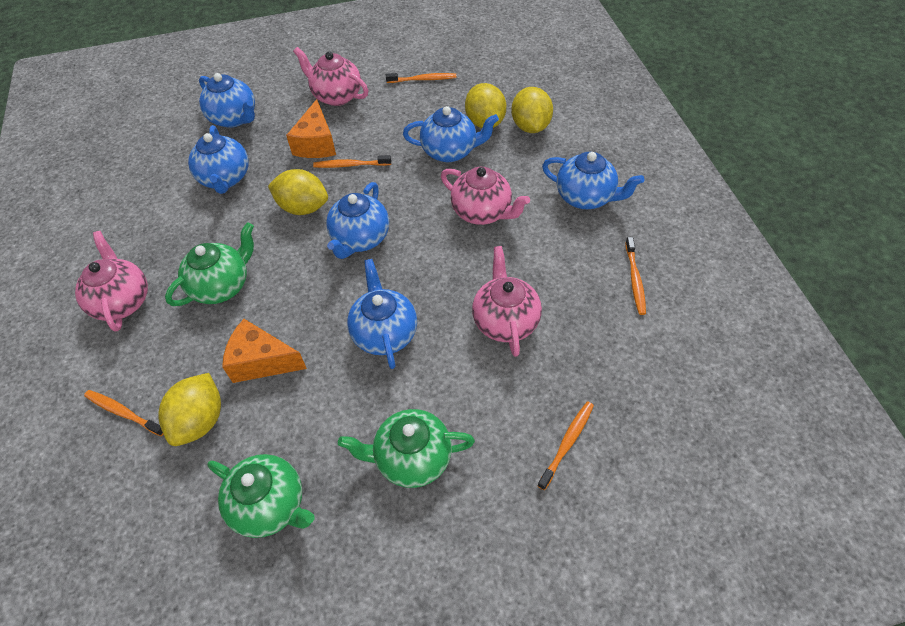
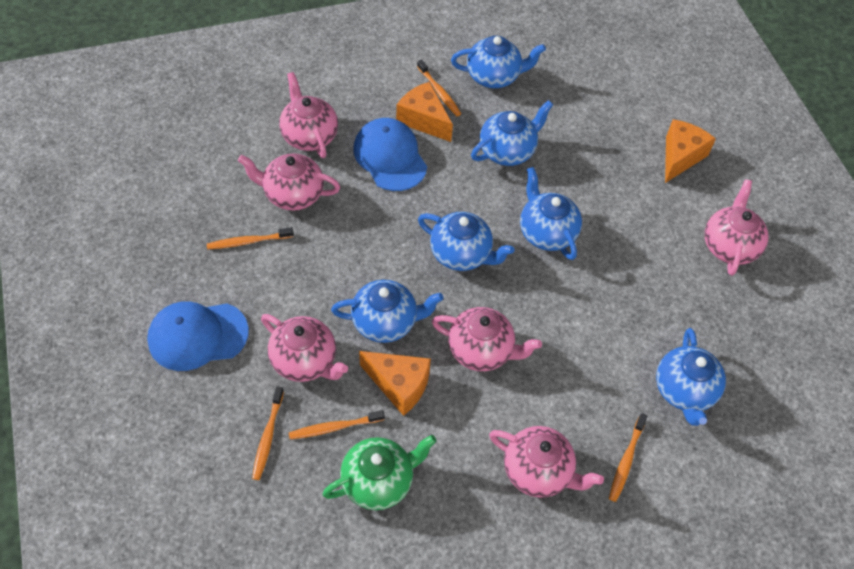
blue cap: none = 0 -> [147,301,249,371] [353,118,427,191] = 2
green teapot: [165,222,254,306] [207,454,315,538] [338,409,475,488] = 3 -> [322,435,437,510] = 1
orange cheese: [222,319,307,383] [286,99,336,158] = 2 -> [359,351,431,416] [396,82,453,142] [665,119,716,183] = 3
pink teapot: [75,231,148,332] [293,47,368,106] [441,167,530,225] [472,246,542,357] = 4 -> [238,154,340,211] [261,314,348,382] [279,72,338,158] [432,307,542,371] [489,426,604,498] [705,179,769,276] = 6
yellow lemon: [158,373,221,446] [268,169,328,215] [465,83,506,128] [511,87,553,133] = 4 -> none = 0

